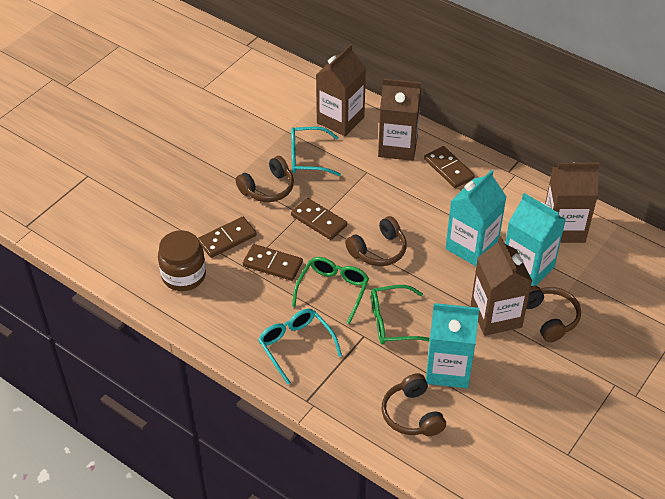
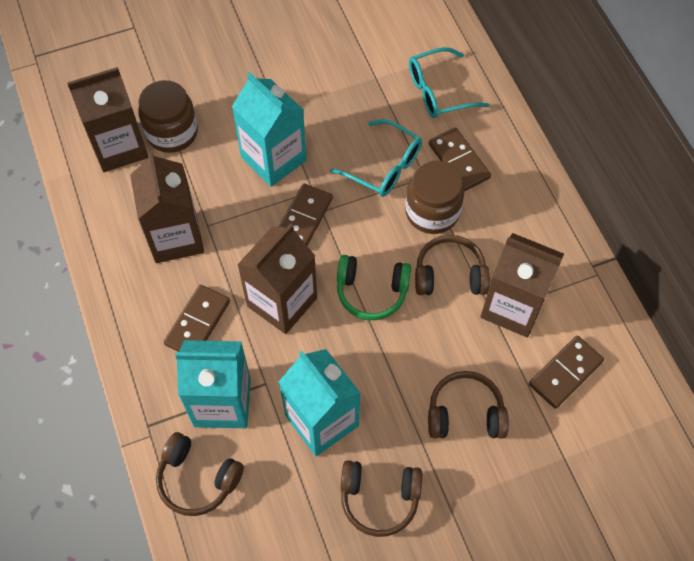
brown jar: [158,230,206,291] = 1 -> [138,80,198,153] [405,160,464,234] = 2
green glasses: [292,257,369,324] [371,285,430,345] = 2 -> none = 0
green headphones: none = 0 -> [337,255,411,320] = 1

